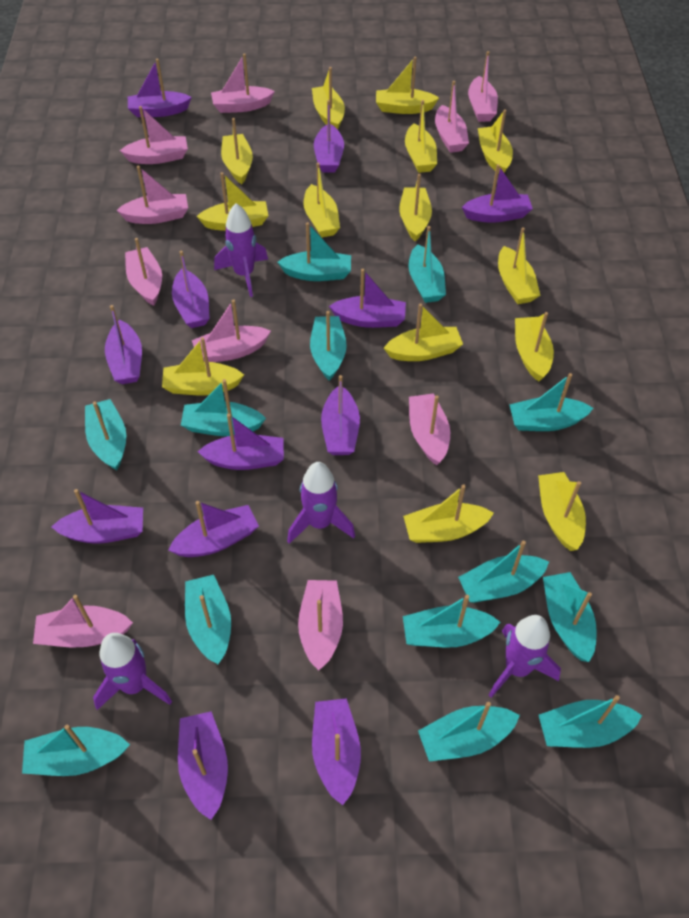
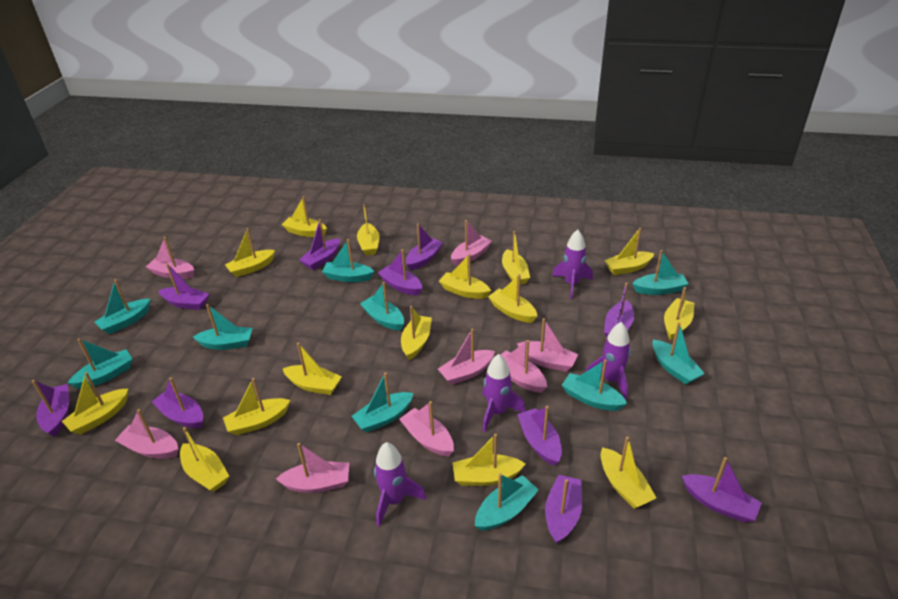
pink boat: [33,595,133,647] [117,166,188,224] [120,106,188,164] [125,238,162,306] [192,299,271,362] [211,53,275,113] [298,580,343,670] [409,393,450,465] [435,81,469,153] [468,51,498,122] = 10 -> [115,409,178,459] [146,237,194,279] [276,443,349,493] [399,401,454,456] [438,328,495,385] [451,220,492,266] [500,340,547,393] [517,318,578,372] = 8
purple boat: [51,489,143,543] [105,305,142,384] [128,58,192,117] [169,501,259,557] [172,251,210,328] [178,711,228,820] [198,414,284,470] [312,698,361,805] [314,100,344,173] [321,375,360,455] [329,269,406,328] [462,164,533,223] = 12 -> [32,380,69,437] [152,378,203,428] [158,264,209,310] [300,219,340,270] [378,249,422,295] [406,224,443,271] [517,406,562,466] [545,474,582,544] [604,282,634,337] [682,457,762,523] = 10
turquoise boat: [22,725,130,776] [85,399,126,470] [181,379,266,436] [185,575,231,664] [277,222,351,281] [310,311,347,381] [403,595,500,648] [409,226,446,303] [418,702,520,762] [458,541,549,603] [509,373,593,431] [539,695,642,748] [543,572,597,662] = 13 -> [68,338,133,389] [94,279,150,334] [193,304,252,350] [322,239,374,282] [352,373,413,433] [360,282,404,331] [475,473,539,531] [562,360,627,411] [632,250,689,295] [653,322,705,385] = 10
yellow boat: [162,337,244,395] [197,172,268,231] [221,118,253,184] [304,163,340,238] [312,67,345,129] [376,56,439,114] [384,304,463,361] [399,174,432,242] [403,485,494,543] [405,100,437,173] [478,110,513,174] [498,227,540,304] [515,312,554,382] [538,472,586,551] = 14 -> [62,372,128,435] [180,427,229,492] [223,378,290,435] [225,228,275,277] [282,196,327,237] [282,342,342,395] [357,204,380,256] [401,306,432,360] [439,254,491,299] [452,434,526,486] [488,274,537,323] [502,231,530,285] [601,436,656,509] [604,228,655,275] [664,287,694,340] = 15

